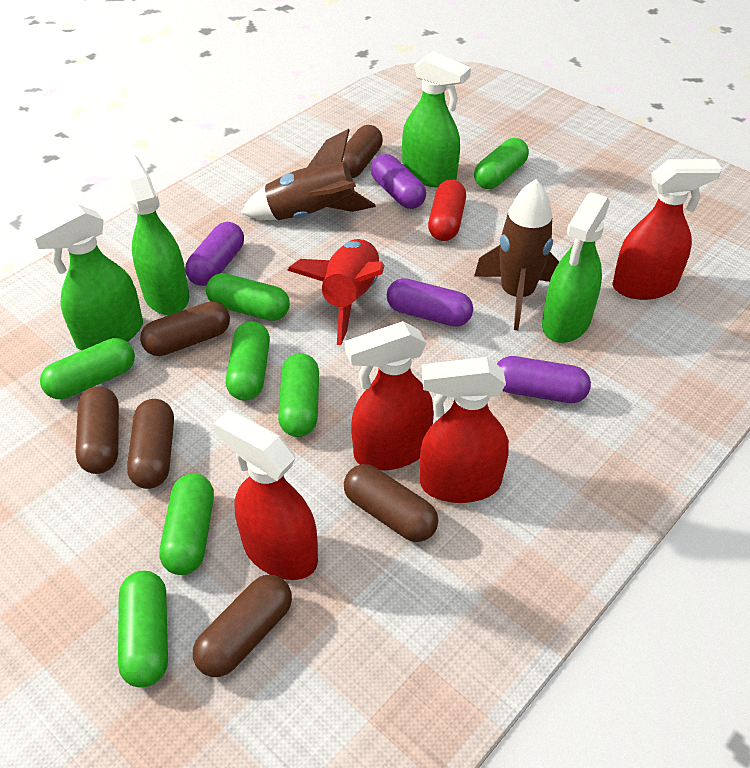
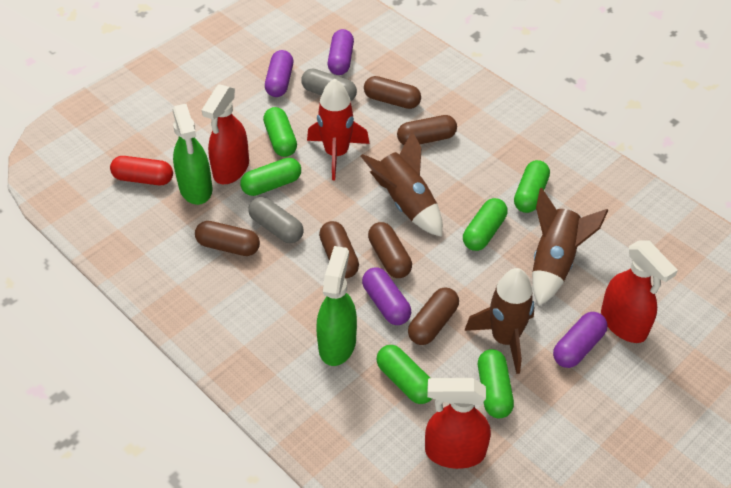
brown rocket: [241,129,376,220] [474,179,559,330] = 2 -> [361,131,443,237] [464,268,535,374] [532,188,608,306] = 3
green capsule: [40,338,135,399] [118,571,168,688] [160,473,214,575] [206,273,290,321] [226,321,270,401] [278,353,319,437] [474,138,529,189] = 7 -> [240,158,301,196] [263,107,297,157] [376,345,432,404] [463,198,508,251] [478,349,514,418] [514,160,550,213] = 6
green spray bottle: [28,205,143,351] [118,155,189,315] [402,51,471,187] [542,192,610,343] = 4 -> [172,104,212,205] [317,246,357,366] = 2
grey capsule: none = 0 -> [249,197,303,243] [301,69,357,101] = 2
red spray bottle: [213,410,318,580] [345,321,434,470] [420,357,509,503] [612,159,722,300] = 4 -> [202,84,249,184] [425,378,491,469] [601,240,678,343] = 3

